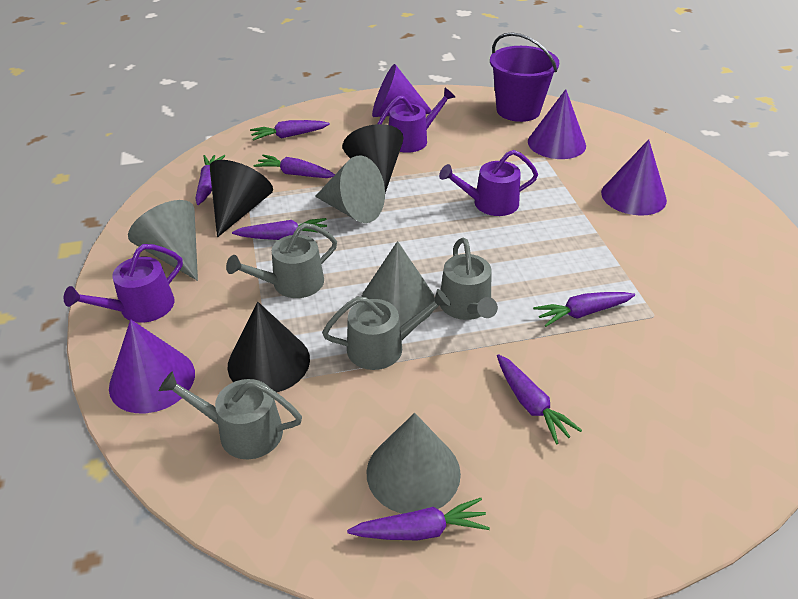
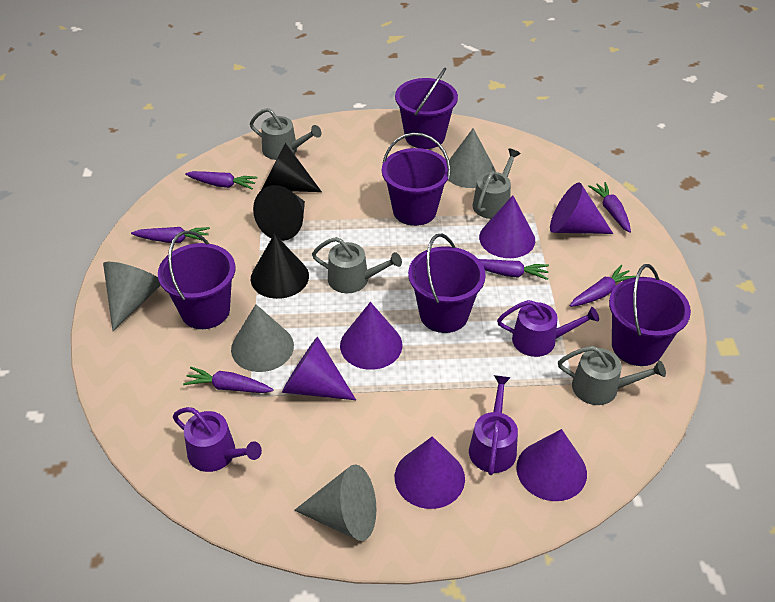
purple bucket: [490,32,559,122] = 1 -> [158,231,235,329] [382,133,451,226] [395,68,458,149] [408,234,486,333] [609,264,691,366] = 5
purple carrot: [195,155,225,205] [232,218,327,240] [250,120,330,141] [254,155,335,178] [347,498,490,540] [497,354,582,444] [533,292,635,327] = 7 -> [131,227,210,243] [183,367,273,393] [185,171,258,189] [479,259,549,280] [570,265,636,307] [588,182,631,233] = 6
purple cone: [109,319,195,413] [372,64,432,117] [528,89,586,159] [601,139,667,215] = 4 -> [282,336,356,400] [340,302,402,370] [395,436,465,509] [479,195,535,258] [516,429,587,501] [550,182,613,234] = 6

